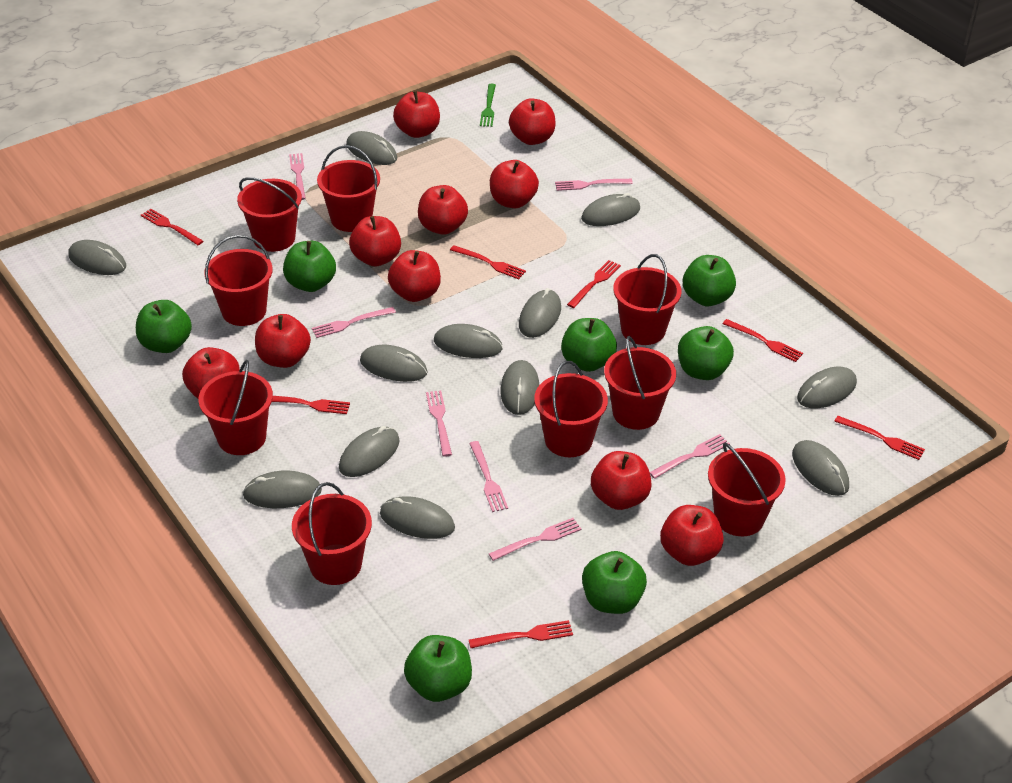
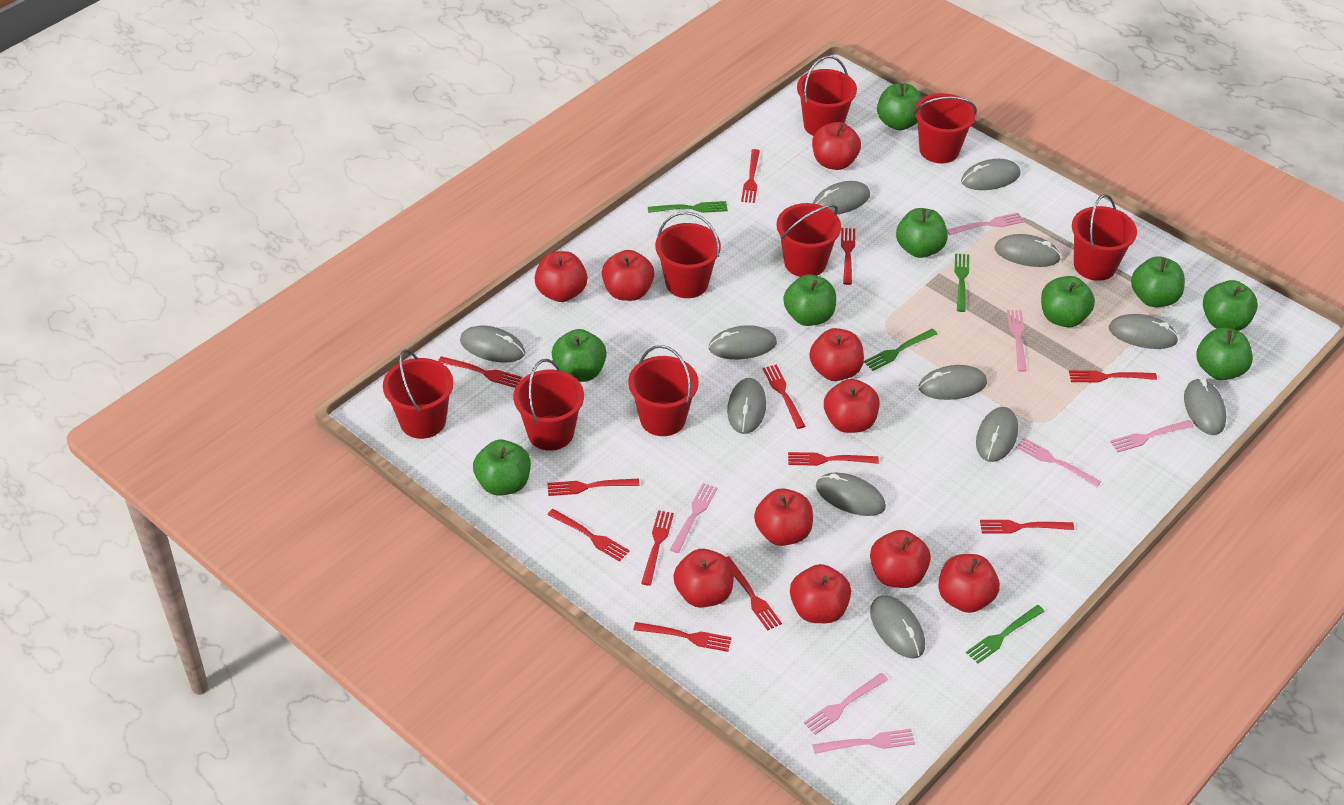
green apple: [136,300,192,353] [283,241,336,292] [404,635,472,702] [561,318,617,372] [582,551,647,614] [678,326,734,380] [683,255,736,306] = 7 -> [473,440,531,496] [552,329,607,382] [783,274,836,326] [877,83,922,130] [896,208,948,258] [1041,276,1095,327] [1131,256,1185,307] [1197,328,1253,380] [1203,280,1258,331] = 9
green fork: [480,84,496,127] = 1 -> [648,201,728,213] [864,329,937,371] [955,253,969,312] [966,605,1045,664] = 4
red bucket: [198,360,273,455] [204,235,273,326] [237,177,302,252] [292,482,372,585] [317,145,380,232] [534,361,608,457] [604,336,676,430] [613,254,682,345] [708,443,786,536] = 9 -> [383,349,454,439] [513,359,584,451] [628,345,699,436] [655,211,721,298] [776,203,841,277] [797,56,857,136] [914,93,977,163] [1072,194,1137,281] = 8
red fork: [141,209,203,245] [272,396,350,414] [450,245,526,279] [469,620,573,648] [567,260,621,308] [723,319,803,362] [834,416,925,460] = 7 -> [438,356,522,388] [547,479,639,496] [547,509,629,562] [633,622,732,652] [641,510,674,586] [726,556,782,631] [741,149,760,203] [763,364,805,429] [788,452,879,466] [841,228,855,285] [980,520,1074,534] [1069,370,1157,383] = 12

